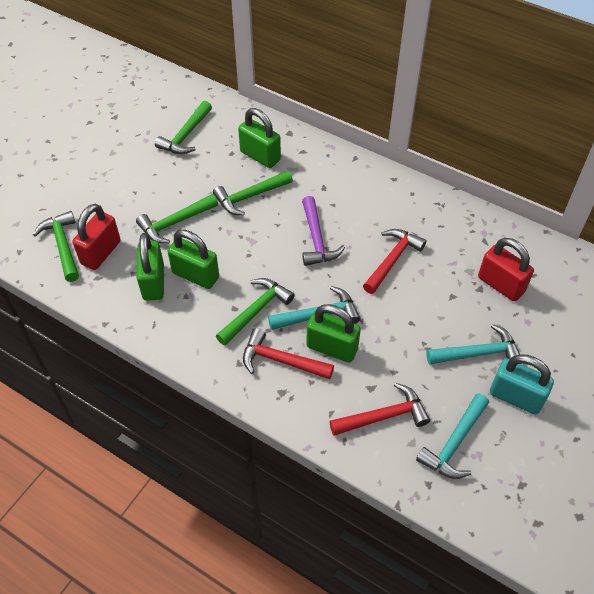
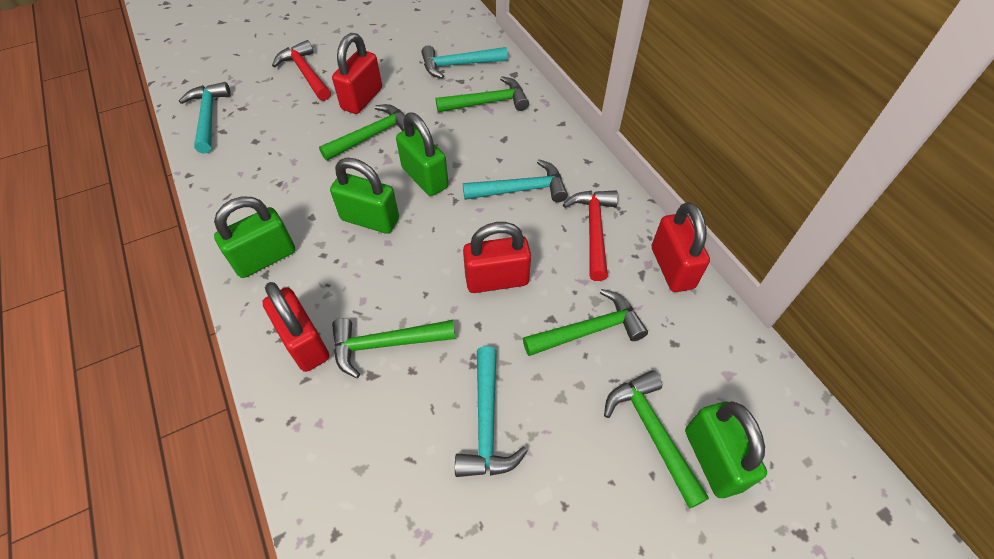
purple hammer: [302,196,345,266] = 1 -> none = 0
red hammer: [243,328,334,379] [329,383,430,436] [363,229,426,294] = 3 -> [272,40,331,101] [563,190,618,281] = 2
red padlock: [73,204,121,270] [478,238,534,301] = 2 -> [262,282,329,372] [332,33,382,114] [463,222,531,293] [652,202,710,292] = 4
turquoise hammer: [268,286,360,330] [416,393,489,479] [426,324,521,365] = 3 -> [179,82,231,154] [421,45,508,79] [455,346,528,477] [463,160,568,202] = 4
turquoise padlock: [490,354,554,415] = 1 -> none = 0

